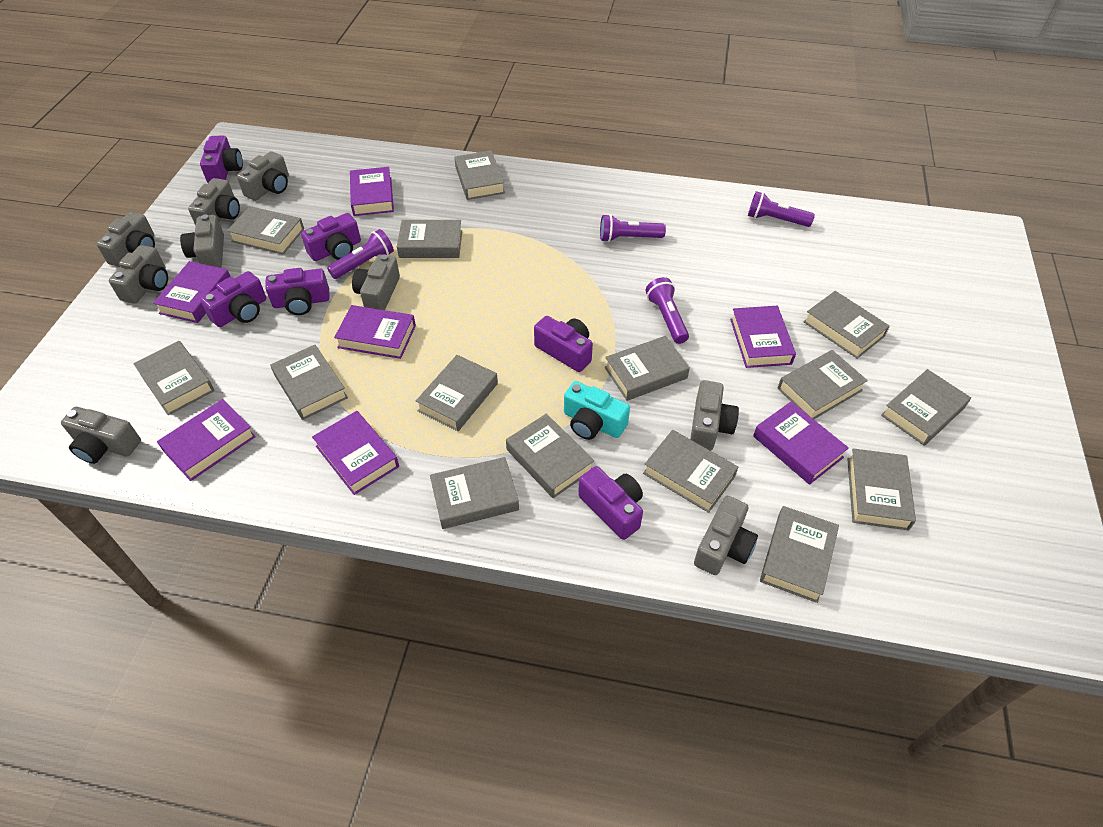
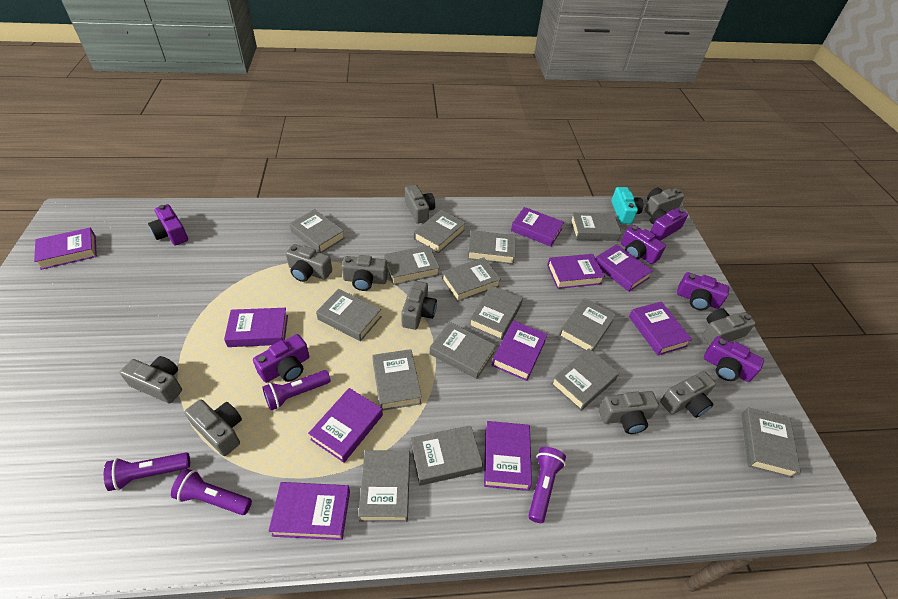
grey camera: [61,407,141,464] [96,212,155,267] [109,245,168,303] [180,214,224,268] [188,178,240,226] [237,151,289,201] [352,254,400,310] [690,380,739,450] [694,496,758,575] = 9 -> [119,356,182,403] [184,399,242,456] [286,244,332,282] [341,255,388,291] [401,281,437,330] [405,185,435,223] [598,391,659,434] [645,187,685,216] [660,371,716,418] [702,308,756,345] = 10
purple book: [153,261,231,323] [157,399,256,481] [312,411,399,495] [334,305,416,359] [350,167,394,216] [730,306,796,368] [753,402,849,485] = 7 -> [34,228,97,270] [224,308,288,347] [268,482,350,540] [308,388,383,463] [484,421,532,491] [492,320,548,381] [511,207,564,247] [547,254,605,289] [596,244,653,292] [629,302,692,356] = 10

